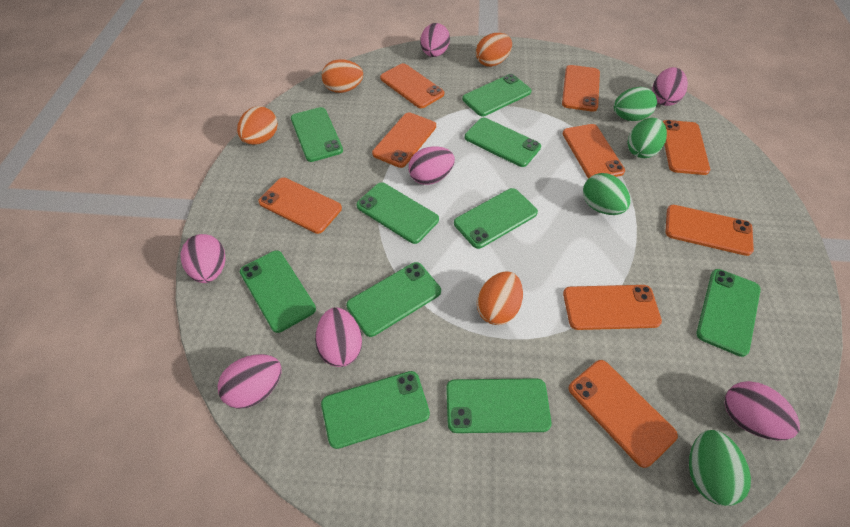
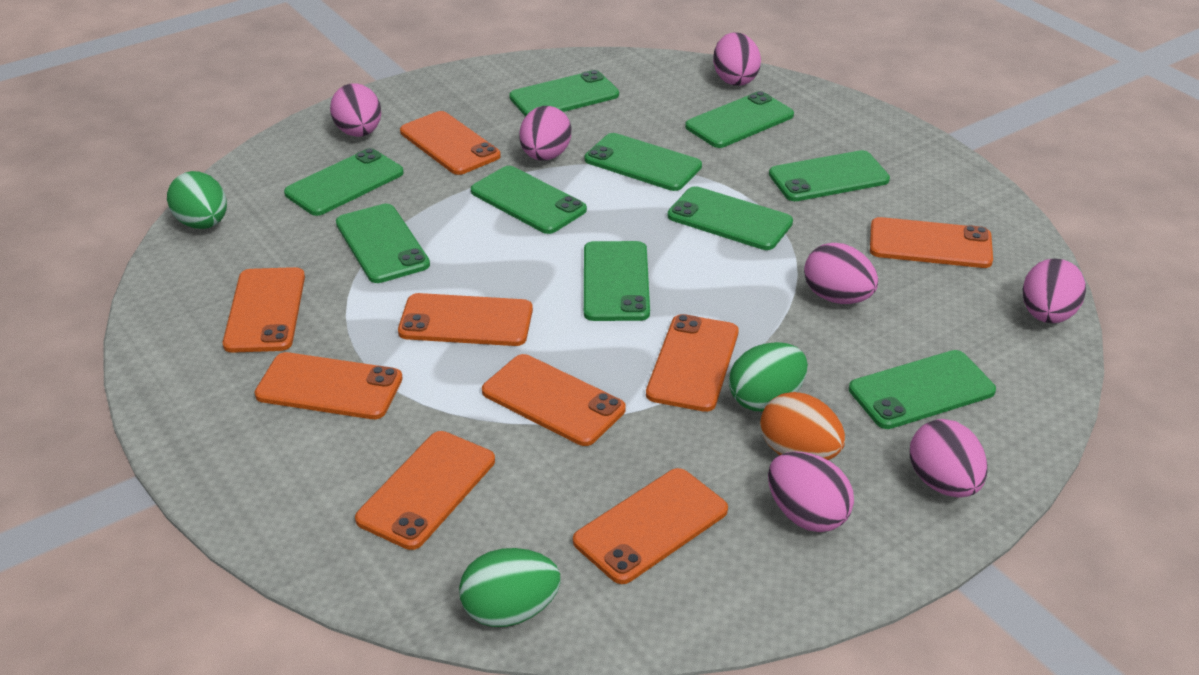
green egg: [583,173,631,215] [614,87,657,121] [628,118,667,158] [689,430,751,506] = 4 -> [167,171,227,229] [459,548,561,627] [729,342,808,411] = 3
orange egg: [237,106,278,145] [322,59,363,93] [476,33,512,67] [477,271,523,325] = 4 -> [760,392,845,460] = 1

